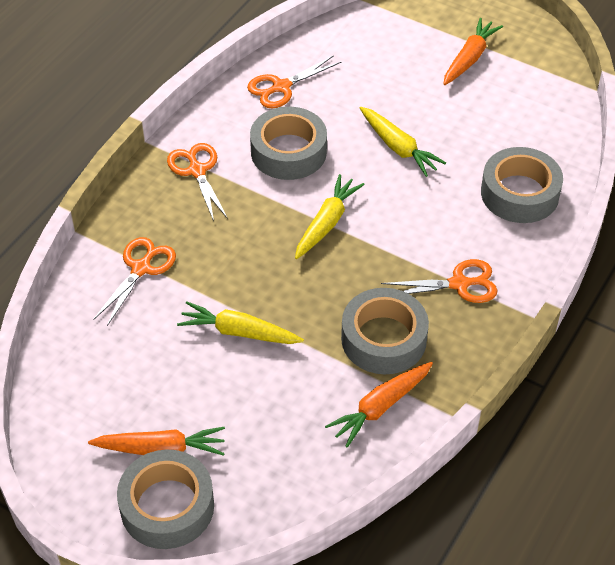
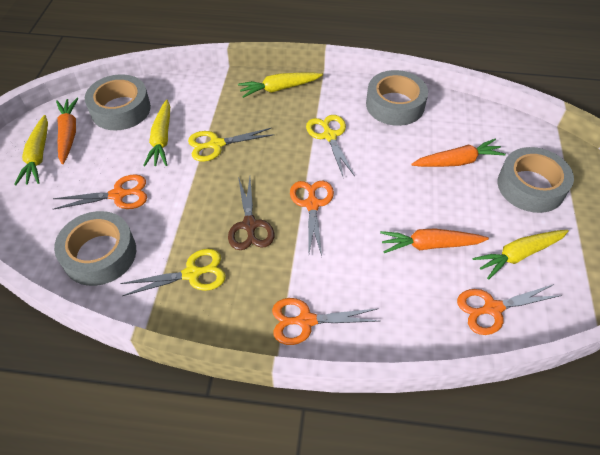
brown scissors: none = 0 -> [228,177,274,250] = 1
yellow carrot: [177,301,304,344] [295,174,365,259] [360,107,446,177] = 3 -> [14,115,48,185] [143,100,170,166] [238,73,323,98] [472,230,569,279] = 4
yellow scissors: none = 0 -> [120,249,226,296] [188,128,275,162] [306,115,355,176] = 3

